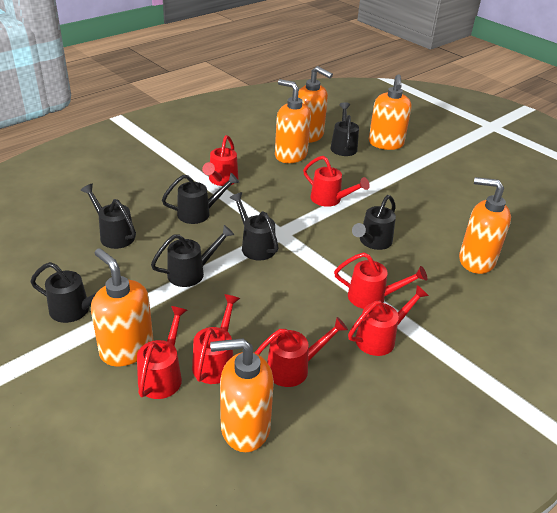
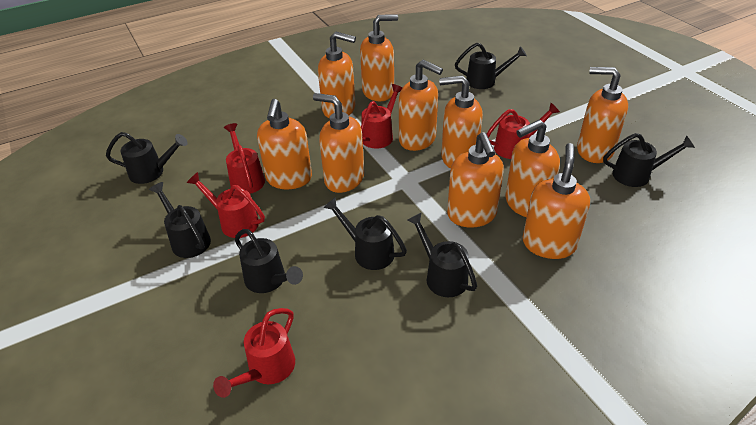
orange soap dispenser: [91,248,153,366] [210,338,274,452] [275,79,311,163] [298,66,333,143] [369,74,412,150] [459,177,511,274] = 6 -> [257,99,312,189] [313,93,364,193] [318,32,356,119] [360,14,398,101] [399,59,443,151] [439,75,483,169] [447,132,504,227] [505,120,560,217] [523,143,590,259] [577,67,628,163] = 10
red watering can: [137,306,187,399] [192,294,240,384] [202,135,238,186] [255,317,348,387] [303,156,370,207] [334,252,427,309] [348,285,429,356] = 7 -> [187,172,265,238] [213,308,295,398] [224,123,265,194] [361,84,402,149] [487,103,560,159] = 5

